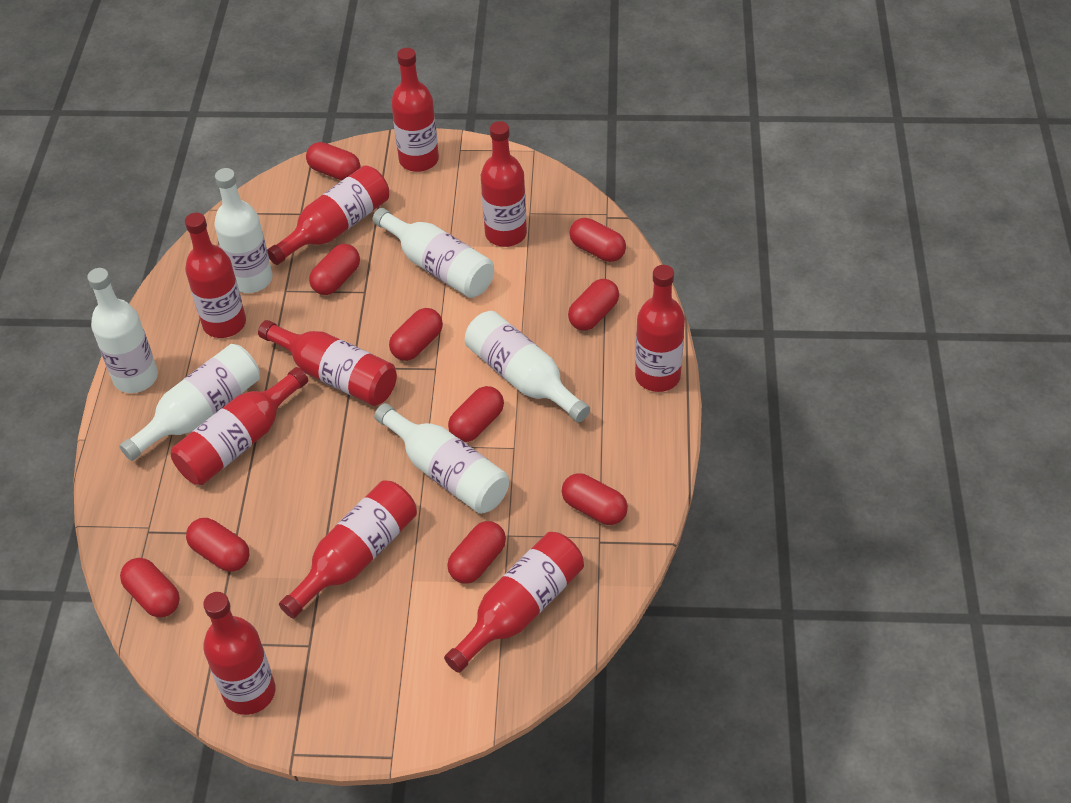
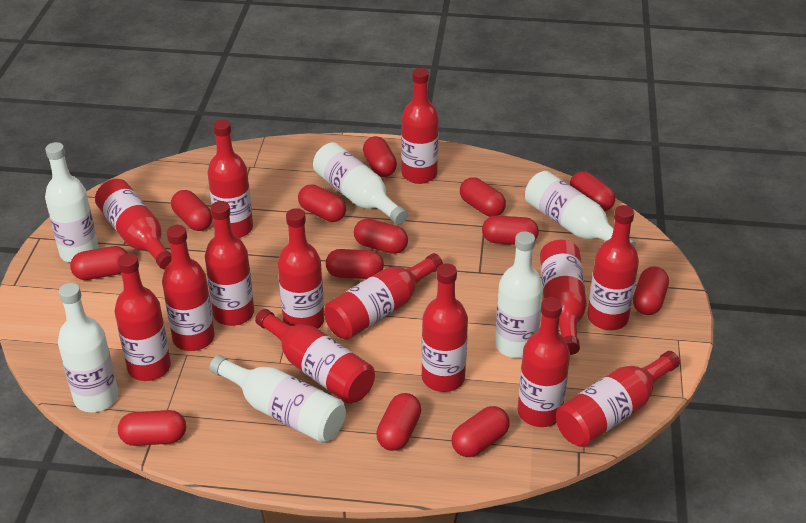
red bottle: [171,367,308,485] [185,213,246,338] [203,592,275,715] [258,320,397,406] [267,165,389,265] [279,480,417,618] [391,48,439,172] [444,532,584,673] [481,121,527,247] [635,265,685,392] = 10 -> [95,179,172,270] [115,253,171,381] [162,225,215,351] [205,201,254,326] [208,119,253,238] [255,309,375,404] [278,208,324,329] [324,253,443,340] [401,68,439,184] [421,263,468,392] [517,297,570,427] [540,240,587,355] [556,351,680,447] [587,205,639,330] = 14
red capsule: [120,558,180,618] [186,518,249,572] [306,142,361,180] [309,244,360,295] [389,308,443,361] [447,521,506,583] [448,386,504,442] [562,473,628,525] [568,279,619,331] [569,218,626,262] = 10 -> [70,246,127,280] [118,410,186,446] [171,190,213,231] [298,184,346,222] [326,249,384,279] [354,219,408,254] [363,136,397,177] [376,393,421,451] [452,406,510,457] [460,177,506,217] [482,215,539,245] [570,171,615,211] [633,266,669,315] = 13

